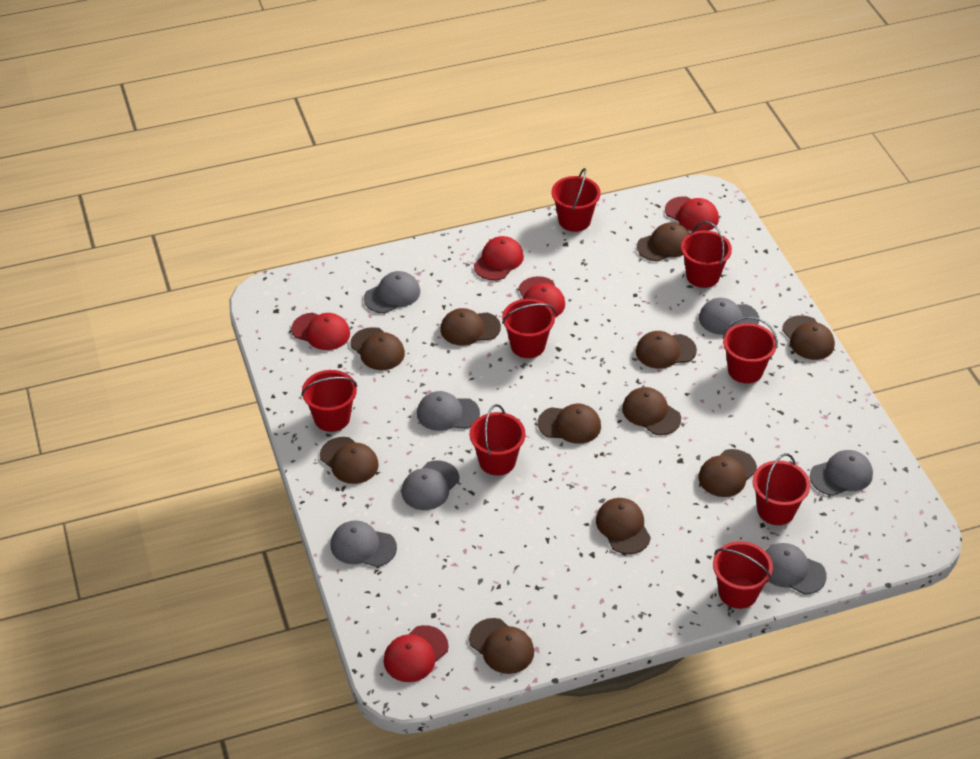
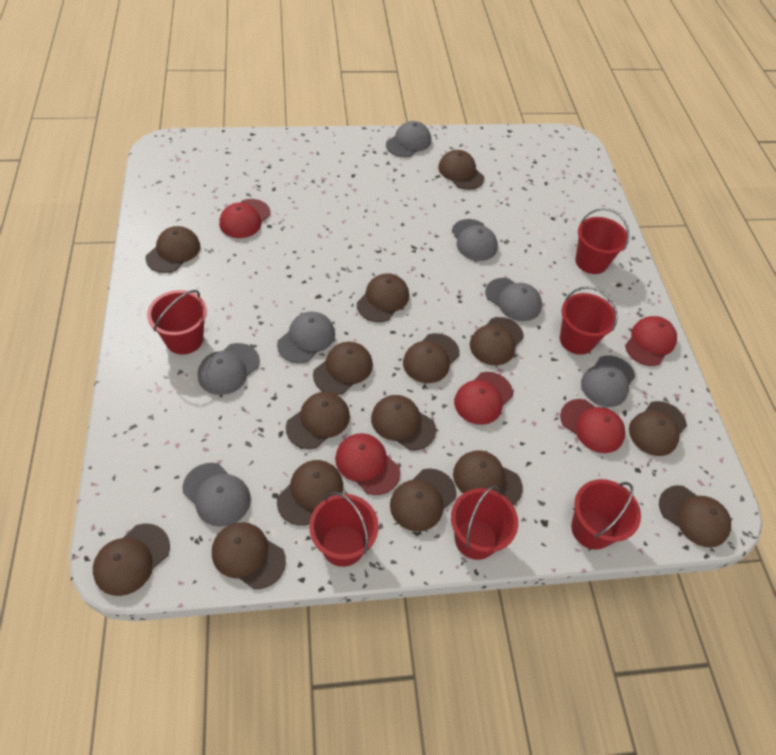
brown cap: [320,437,379,484] [350,327,405,370] [441,308,501,345] [469,618,534,674] [538,404,601,444] [596,498,651,554] [622,387,681,435] [636,331,697,369] [637,222,690,261] [698,449,757,497] [782,315,835,360] = 11 -> [93,523,170,596] [145,226,200,273] [212,522,286,589] [277,460,343,526] [286,392,350,449] [313,342,373,395] [357,273,409,322] [371,395,436,450] [390,468,456,532] [403,333,459,383] [438,150,484,190] [453,450,523,505] [470,317,524,365] [629,401,687,456] [659,485,731,547] = 15
red bucket: [301,370,357,432] [470,404,525,476] [502,299,555,358] [552,168,601,232] [681,221,732,288] [713,541,773,609] [722,317,778,384] [753,453,810,525] = 8 -> [147,290,207,354] [309,492,379,567] [451,486,518,560] [560,286,618,355] [571,479,641,550] [575,208,629,274] = 6

